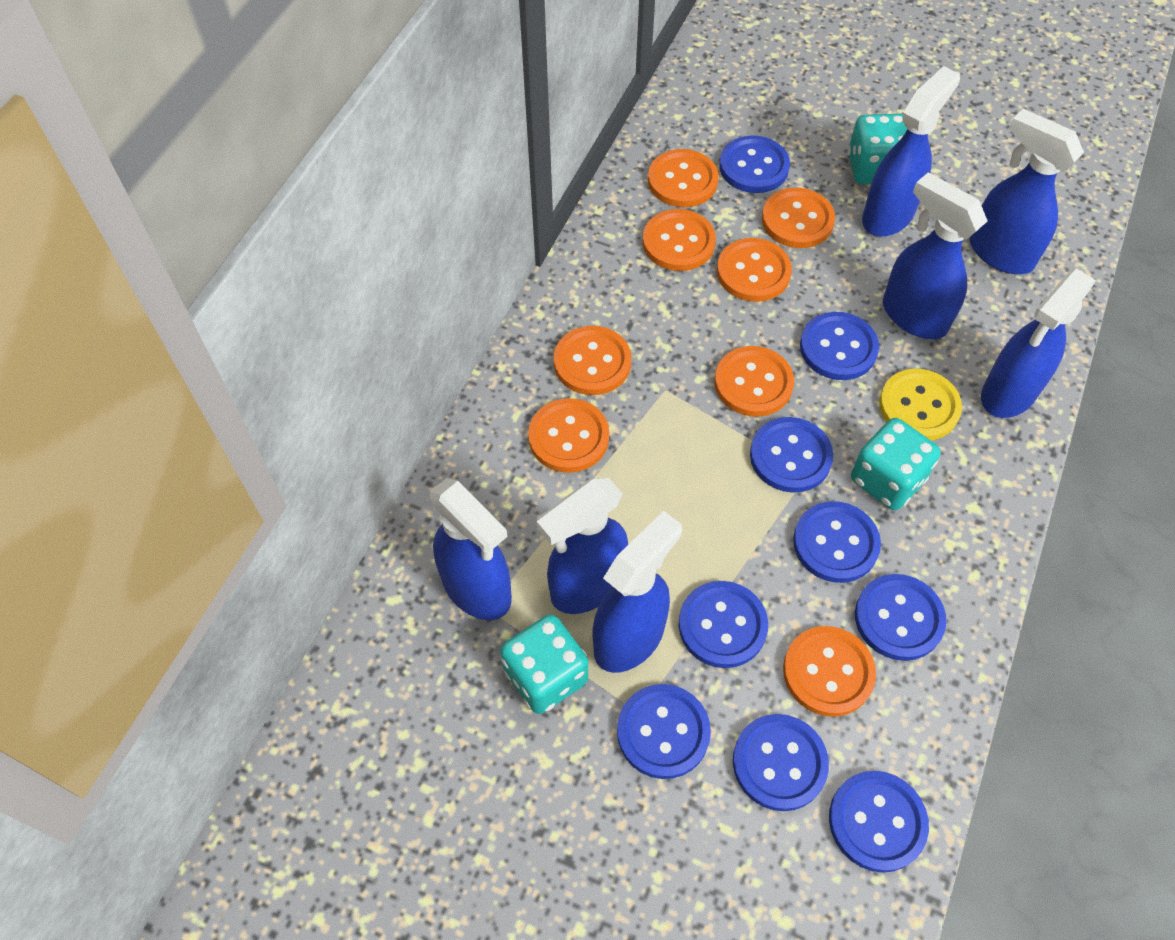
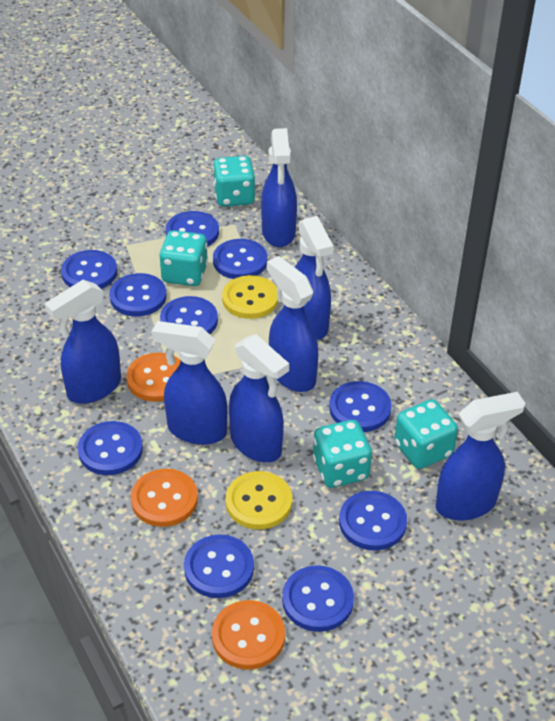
blue button: [617,684,711,779] [679,581,768,668] [719,136,790,193] [733,714,829,811] [750,417,833,493] [793,501,881,583] [800,312,879,380] [829,771,929,873] [855,574,946,661] = 9 -> [61,250,117,289] [78,421,143,475] [109,273,167,316] [160,296,218,334] [166,211,219,247] [184,535,254,598] [213,239,267,279] [282,565,354,632] [329,381,392,432] [339,491,407,550] = 10
orange button: [528,398,609,473] [554,326,631,395] [643,209,716,271] [648,149,719,207] [715,346,794,417] [717,238,792,302] [762,188,835,248] [783,626,876,716] = 8 -> [126,353,181,402] [131,469,198,527] [212,600,285,670] = 3
turquoise dice: [500,614,588,714] [848,114,907,184] [851,418,941,510] = 3 -> [159,230,208,286] [213,156,255,207] [313,420,372,488] [394,399,458,469] = 4
yellow button: [879,369,962,440] = 1 -> [222,275,278,319] [226,471,292,529] = 2

